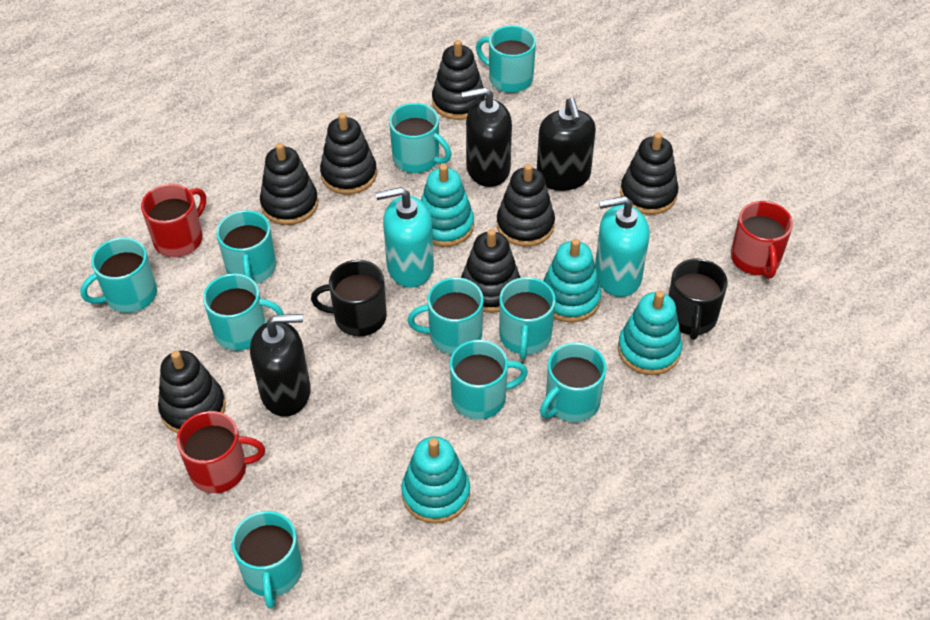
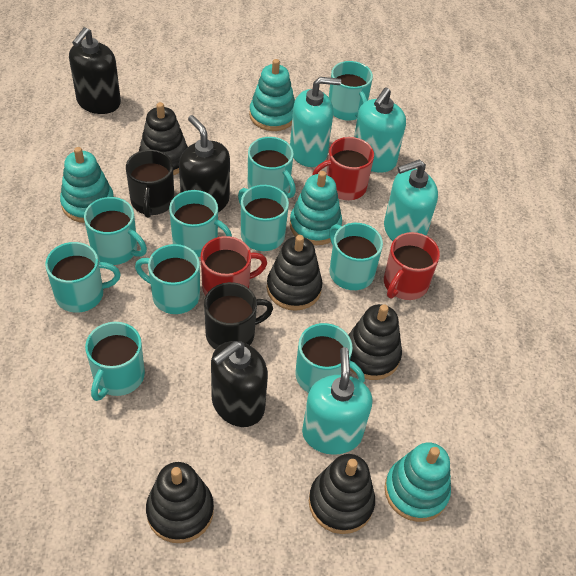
black stacking toy: [158,350,226,434] [260,143,318,225] [320,113,377,195] [432,40,485,120] [461,229,521,313] [497,164,555,247] [620,132,678,215] = 7 -> [139,102,188,175] [146,462,214,543] [267,235,322,311] [309,454,375,534] [348,304,402,380] = 5
turquoise soap dispenser: [376,187,434,288] [595,196,650,297] = 2 -> [290,77,341,167] [302,347,373,455] [354,87,406,173] [384,159,438,241] = 4

